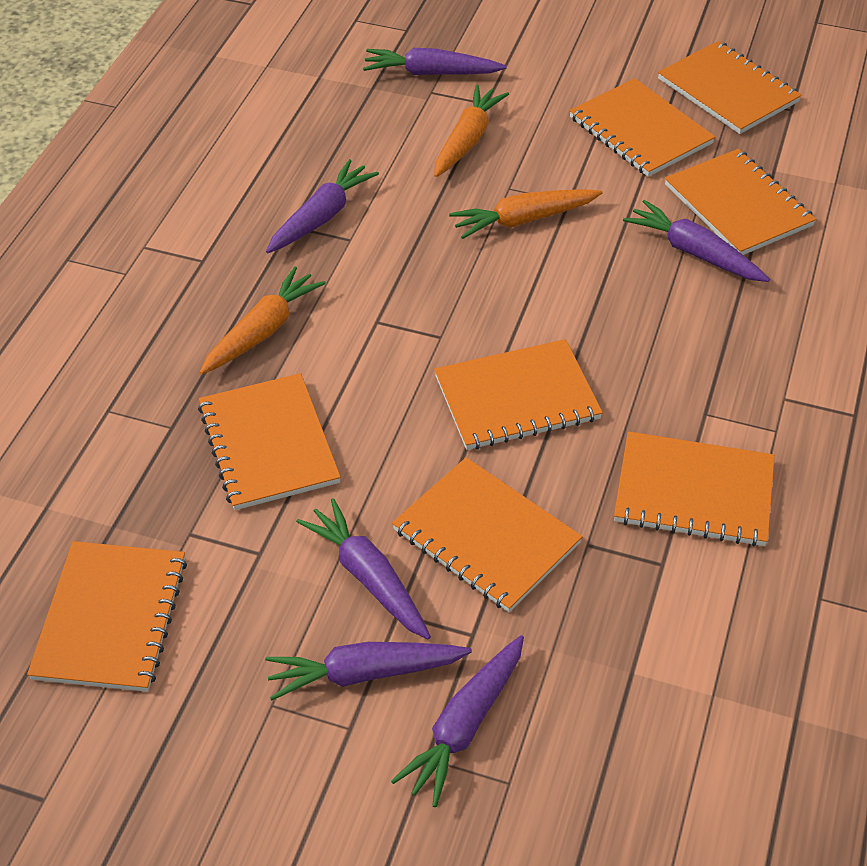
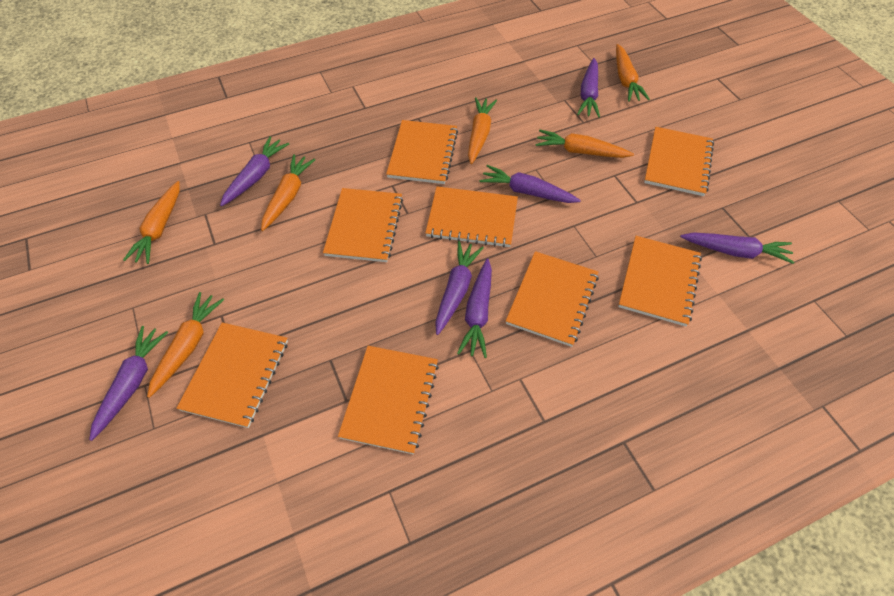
orange carrot: [200,266,326,375] [434,85,509,177] [449,189,603,239] = 3 -> [123,181,180,264] [147,292,224,398] [261,154,316,231] [468,97,497,164] [536,129,634,158] [616,44,650,102] = 6
purple carrot: [265,642,472,701] [266,159,379,253] [296,498,431,639] [363,48,507,75] [391,635,524,807] [623,200,770,282] = 6 -> [89,326,168,441] [220,136,289,206] [435,241,484,335] [457,258,492,358] [480,165,581,203] [577,58,600,118] [680,232,795,264] = 7

